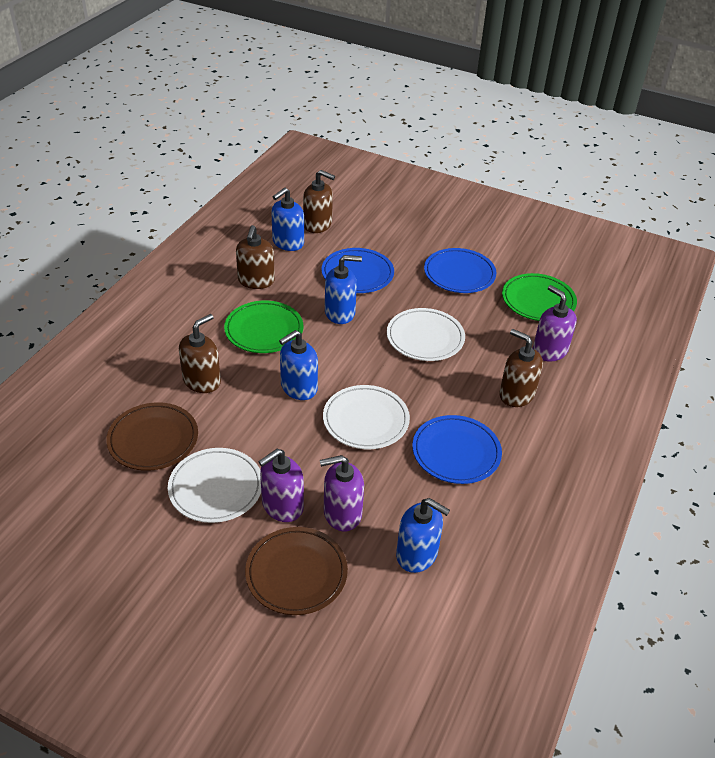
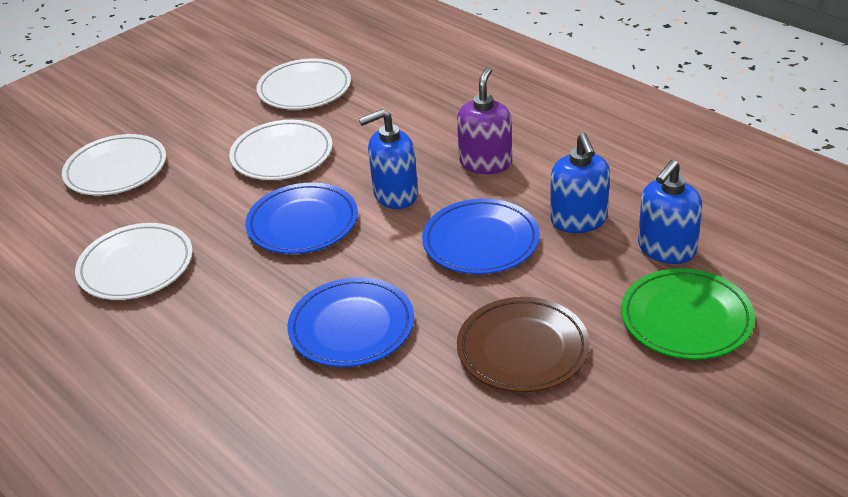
blue soap dispenser: [271,187,304,251] [279,330,318,400] [325,255,362,324] [396,498,450,573] = 4 -> [359,109,418,209] [550,133,610,233] [638,160,702,264] = 3
brown plate: [106,403,198,471] [245,527,348,615] = 2 -> [457,297,590,392] = 1
brown soap dispenser: [179,314,221,393] [236,225,275,289] [303,170,335,233] [499,329,543,407] = 4 -> none = 0
green plate: [224,301,303,353] [502,273,577,321] = 2 -> [621,268,755,360] = 1
purple soap dispenser: [258,449,304,522] [320,455,364,531] [533,285,577,362] = 3 -> [457,67,512,174] = 1
white plate: [168,448,261,523] [323,385,410,449] [387,308,465,361] = 3 -> [62,134,166,195] [75,223,193,300] [229,120,333,180] [256,59,351,110] = 4

